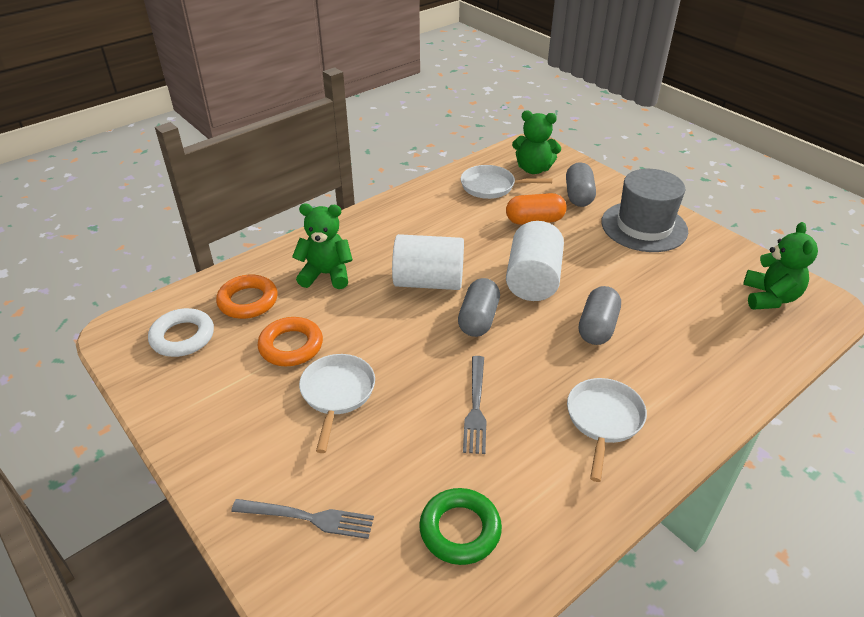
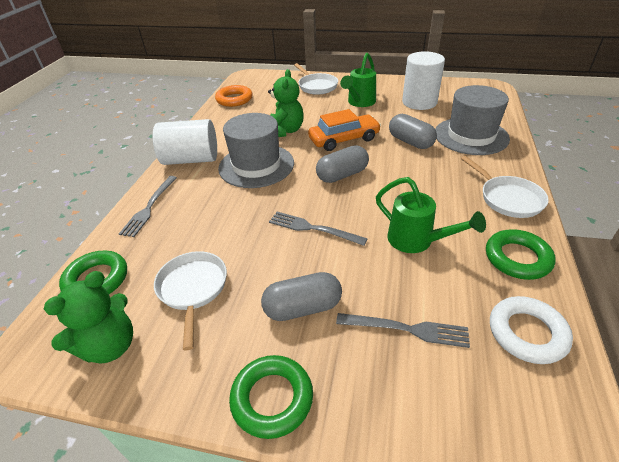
green ring: [419,488,502,565] = 1 -> [59,251,127,294] [229,355,313,439] [486,229,556,280] = 3
green teddy bear: [292,204,353,289] [512,110,561,174] [743,222,818,310] = 3 -> [44,271,133,364] [268,69,304,137] = 2
green watering can: none = 0 -> [340,53,376,107] [376,177,486,253] = 2
grey fork: [231,499,374,539] [463,356,487,454] = 2 -> [119,176,177,237] [269,212,368,246] [336,313,470,348] = 3
grey hat: [601,169,688,252] = 1 -> [218,113,294,188] [435,85,510,155] = 2
orange capsule: [506,193,567,225] = 1 -> none = 0
orange car: none = 0 -> [308,109,381,151] = 1
orange ring: [216,275,278,319] [257,317,323,366] = 2 -> [215,85,252,107] = 1

